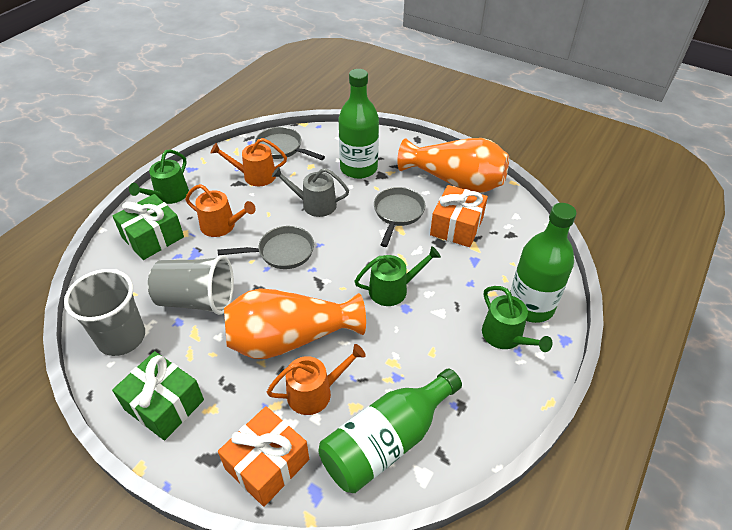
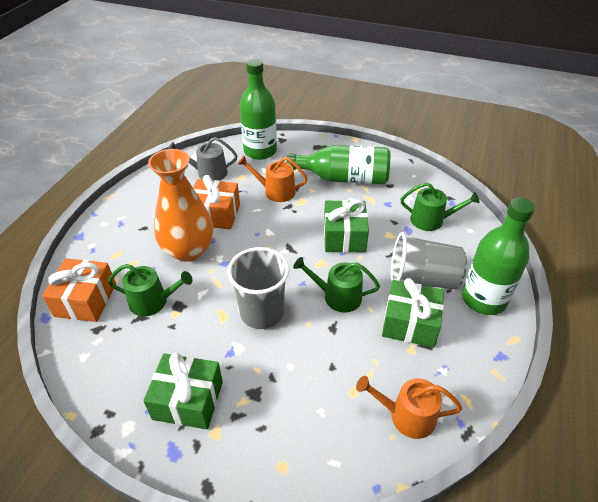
green gift: [112,351,204,441] [113,194,184,260] = 2 -> [143,353,223,429] [324,200,369,253] [382,278,444,348] = 3
grey pan: [218,226,314,269] [255,127,325,160] [374,187,425,247] = 3 -> none = 0
orange vase: [224,288,366,359] [397,138,509,193] = 2 -> [148,149,214,262] = 1
orange watering can: [185,184,256,237] [211,138,287,186] [267,344,366,415] = 3 -> [238,155,308,202] [356,376,462,439] = 2

